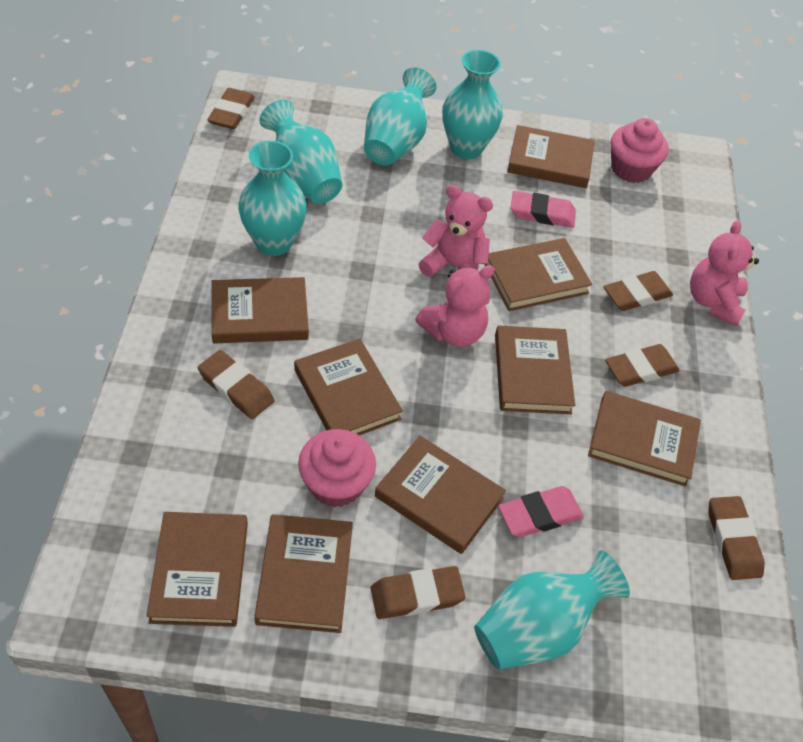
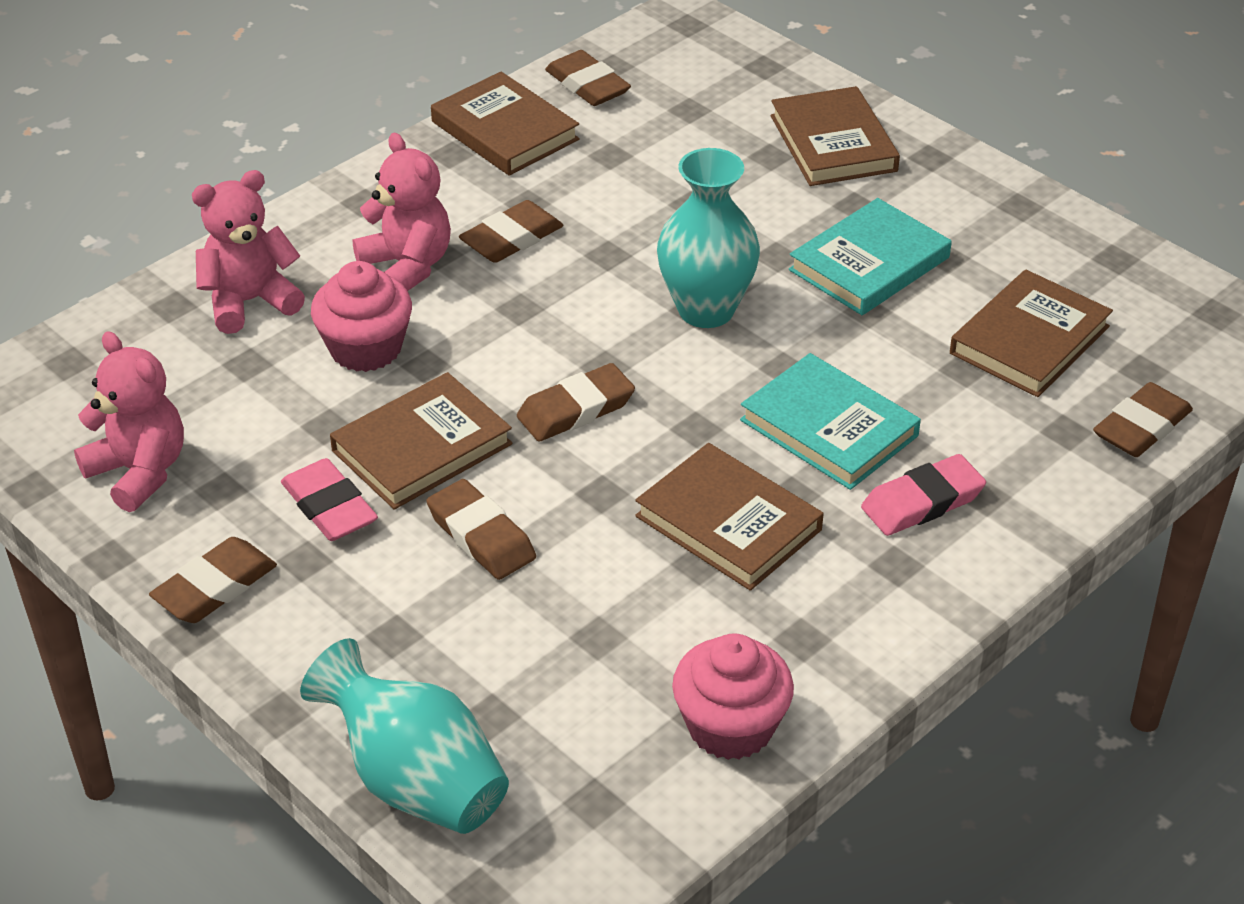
brown book: [146,512,248,627] [211,277,309,344] [254,514,353,633] [294,338,403,435] [375,436,506,554] [484,238,592,311] [495,325,575,414] [507,125,594,188] [588,391,701,487] = 9 -> [330,372,512,510] [431,72,580,176] [635,443,824,591] [771,86,900,186] [950,269,1113,397] = 5
turquoise book: none = 0 -> [740,353,921,490] [789,198,952,315] = 2
turquoise vase: [238,141,307,256] [259,100,342,204] [364,68,436,166] [442,50,503,159] [474,550,630,670] = 5 -> [300,638,509,834] [657,148,760,328] = 2

